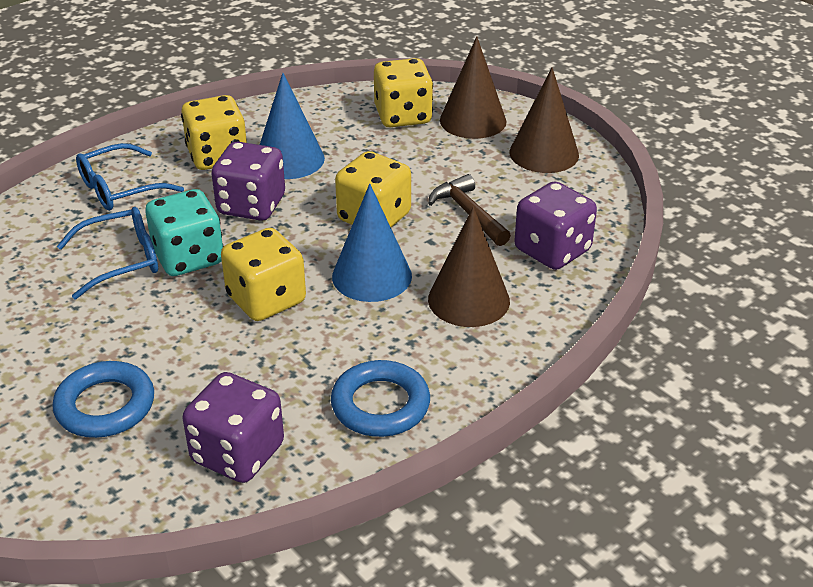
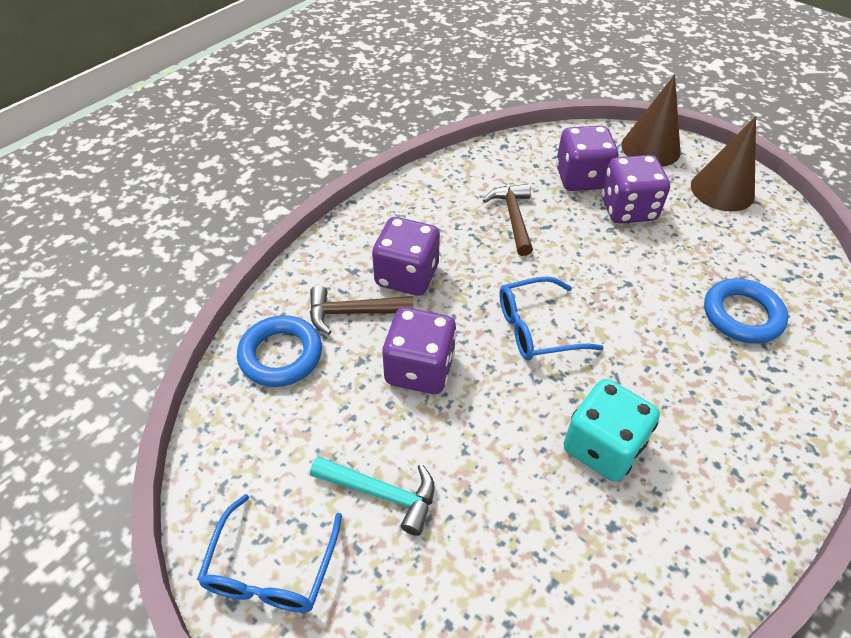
blue cone: [260,73,325,179] [332,184,412,302] = 2 -> none = 0
brown cone: [428,207,510,327] [440,36,506,139] [510,67,579,173] = 3 -> [621,75,681,167] [691,116,756,212] = 2
brown hammer: [428,174,511,246] = 1 -> [310,285,414,335] [483,184,533,256] = 2
purple dice: [183,372,284,483] [211,142,285,221] [514,181,597,270] = 3 -> [372,217,440,296] [382,307,457,394] [556,126,618,191] [601,155,670,224] = 4
turquoise hammer: none = 0 -> [310,456,435,536] = 1
yellow dice: [181,95,247,170] [221,228,306,321] [335,151,411,227] [374,58,433,127] = 4 -> none = 0

